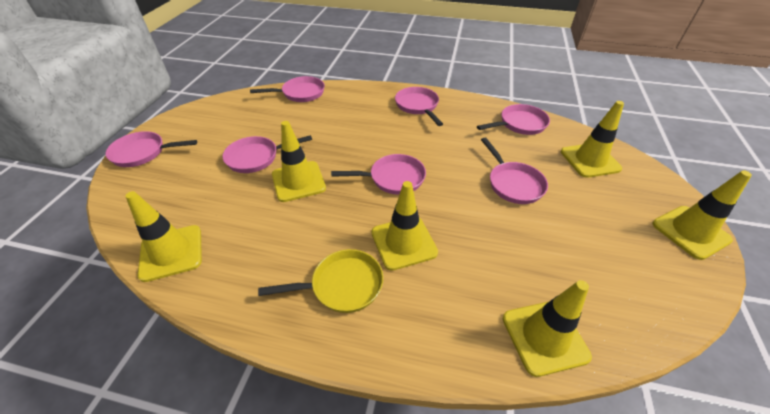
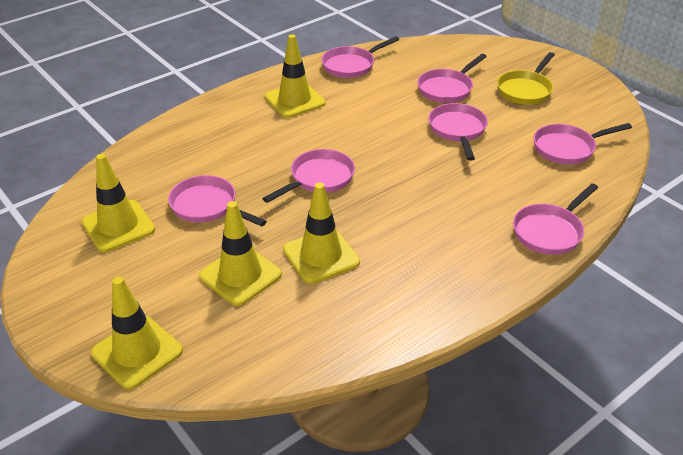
yellow traffic cone: [125,191,202,282] [272,121,326,202] [371,181,438,271] [503,280,592,377] [561,101,624,178] [652,170,752,260] = 6 -> [82,154,155,252] [91,276,183,389] [199,201,282,306] [265,34,325,118] [283,182,360,284] = 5

